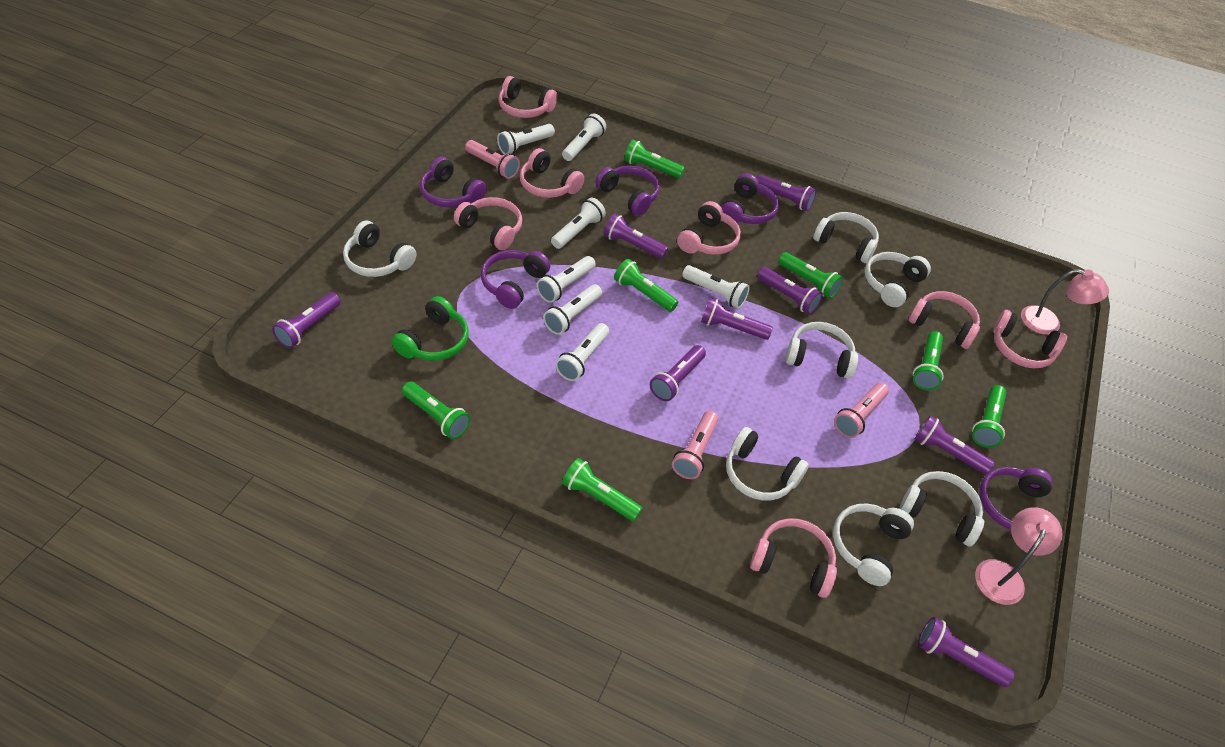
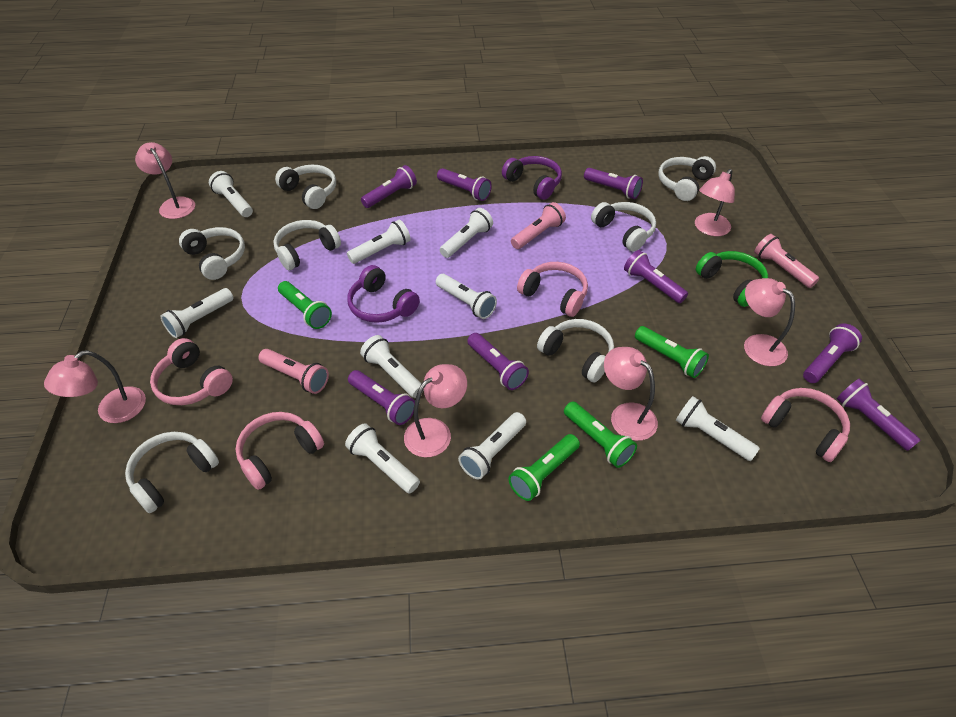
green flashlight: [402,382,470,439] [562,458,643,521] [614,259,678,312] [624,140,685,178] [778,252,843,299] [913,331,944,390] [972,385,1006,448] = 7 -> [278,281,332,329] [508,434,580,501] [564,401,637,468] [635,326,709,378] = 4
pink headphones: [454,197,522,250] [498,76,557,118] [520,148,584,198] [677,201,741,255] [750,518,837,598] [909,291,980,349] [993,310,1067,368] = 7 -> [150,338,233,405] [236,412,324,490] [517,262,588,317] [761,388,850,462] = 4
pink lamp: [975,507,1063,605] [1021,269,1109,335] = 2 -> [44,350,146,423] [135,142,195,219] [404,364,467,457] [604,347,658,441] [695,169,735,236] [744,278,795,366] = 6
purple headphones: [420,157,487,207] [481,250,551,309] [596,166,660,216] [721,173,779,224] [979,467,1053,530] = 5 -> [347,265,420,323] [502,156,562,200] = 2
white flashlight: [497,124,555,155] [537,256,596,303] [543,284,602,335] [551,198,606,249] [555,323,609,381] [562,114,606,161] [682,265,750,309] = 7 -> [160,288,234,338] [209,171,253,217] [345,423,420,494] [347,220,411,264] [360,335,424,398] [436,274,497,319] [440,208,493,258] [458,412,526,479] [676,396,760,461] = 9

